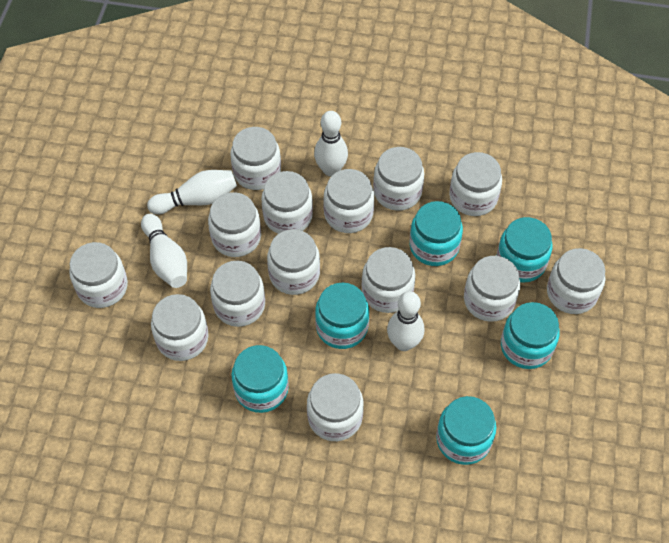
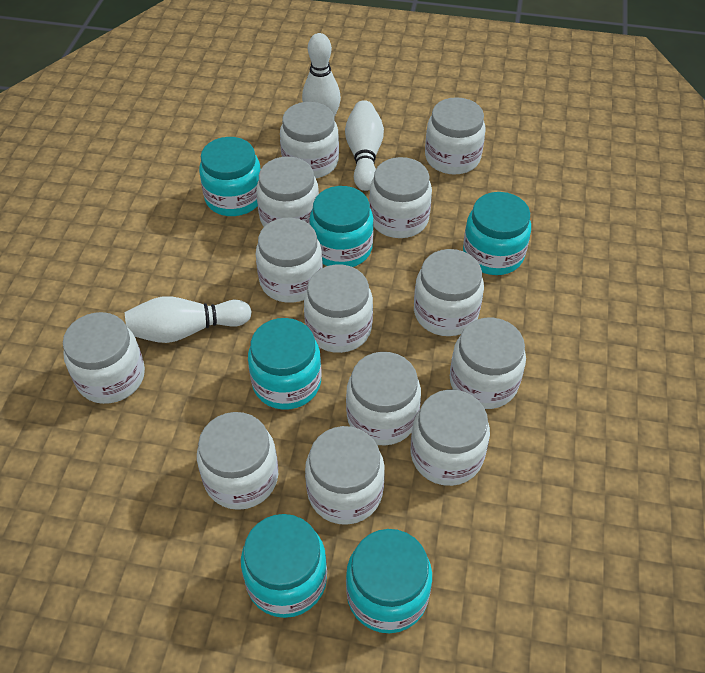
white bowling pin: [141,214,187,288] [147,170,237,215] [314,111,348,177] [387,291,424,351] = 4 -> [125,296,252,343] [302,33,341,117] [345,100,384,191] = 3
white jar: [69,242,128,308] [151,294,209,361] [208,192,261,257] [210,261,265,327] [230,127,281,190] [261,171,313,234] [267,229,320,295] [307,373,364,441] [324,169,374,233] [362,247,415,313] [373,147,424,211] [449,152,502,216] [464,256,520,322] [547,248,605,314] = 14 -> [63,312,145,404] [197,412,278,510] [256,156,319,227] [256,218,323,303] [280,102,339,178] [304,264,373,353] [305,426,385,525] [346,352,421,445] [369,157,432,238] [411,390,490,486] [414,249,484,336] [425,97,486,175] [450,317,526,409] = 13

